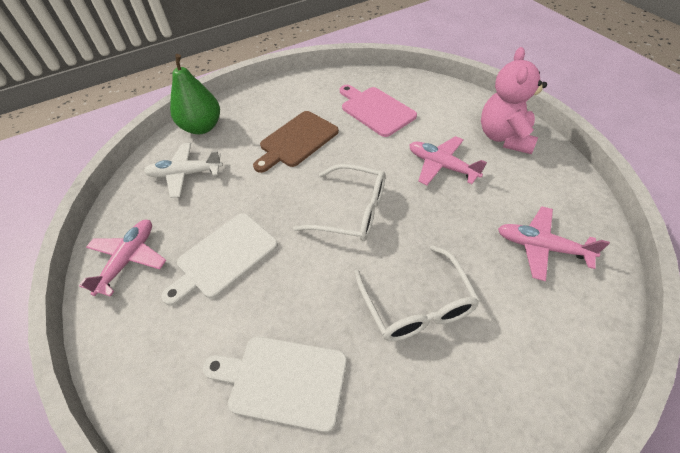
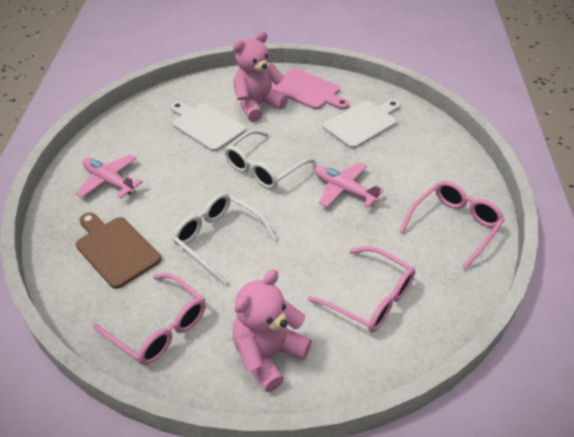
green pear: [170,54,220,134] = 1 -> none = 0
pink glasses: none = 0 -> [93,273,206,365] [308,246,415,333] [400,181,505,270] = 3
pink plane: [79,220,166,297] [409,136,487,185] [498,206,610,281] = 3 -> [75,154,143,198] [315,162,384,207] = 2
pink teddy bear: [481,47,547,154] = 1 -> [233,31,288,122] [233,269,312,392] = 2
white plane: [144,143,223,198] = 1 -> none = 0

